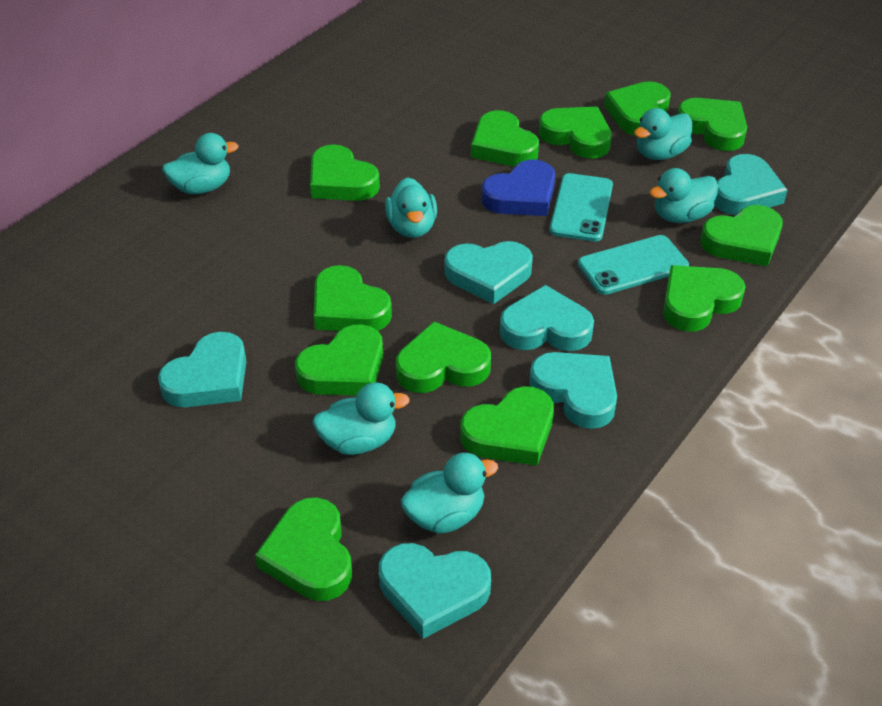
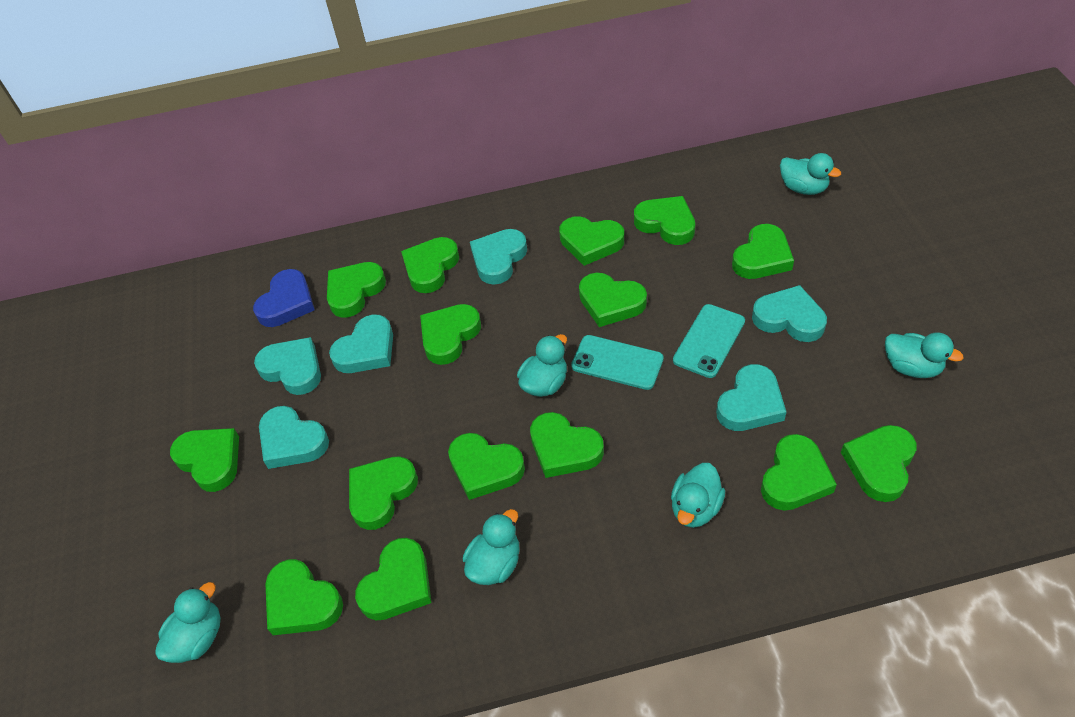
green heart: [255,497,352,601] [295,324,383,396] [310,144,380,201] [314,265,392,331] [396,322,491,393] [460,386,554,466] [471,110,539,167] [539,107,612,158] [604,81,671,136] [663,265,746,331] [677,98,747,151] [700,205,783,267] = 12 -> [170,428,239,492] [265,559,343,635] [327,262,386,318] [349,456,418,530] [355,538,432,621] [401,237,459,293] [420,304,481,365] [448,433,525,500] [530,412,604,478] [559,216,624,266] [579,273,647,327] [634,196,695,245] [732,224,794,279] [761,434,837,511] [841,425,917,502] = 15

